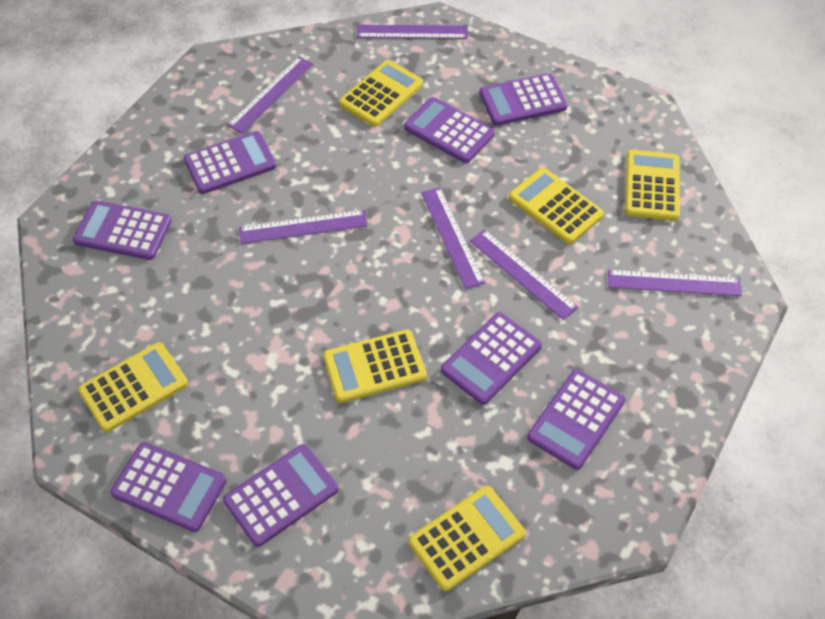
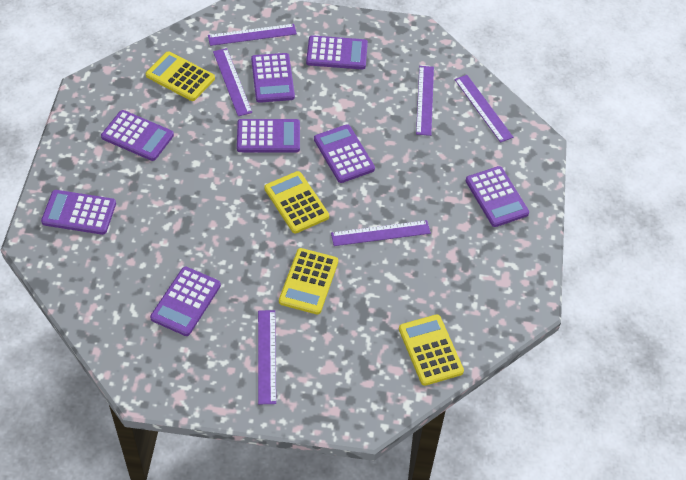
yellow calculator: [78,342,188,432] [323,329,427,403] [339,60,423,127] [409,486,526,591] [509,168,604,244] [625,150,680,221] = 6 -> [146,51,215,101] [264,171,329,234] [279,248,338,315] [399,314,464,386] = 4

